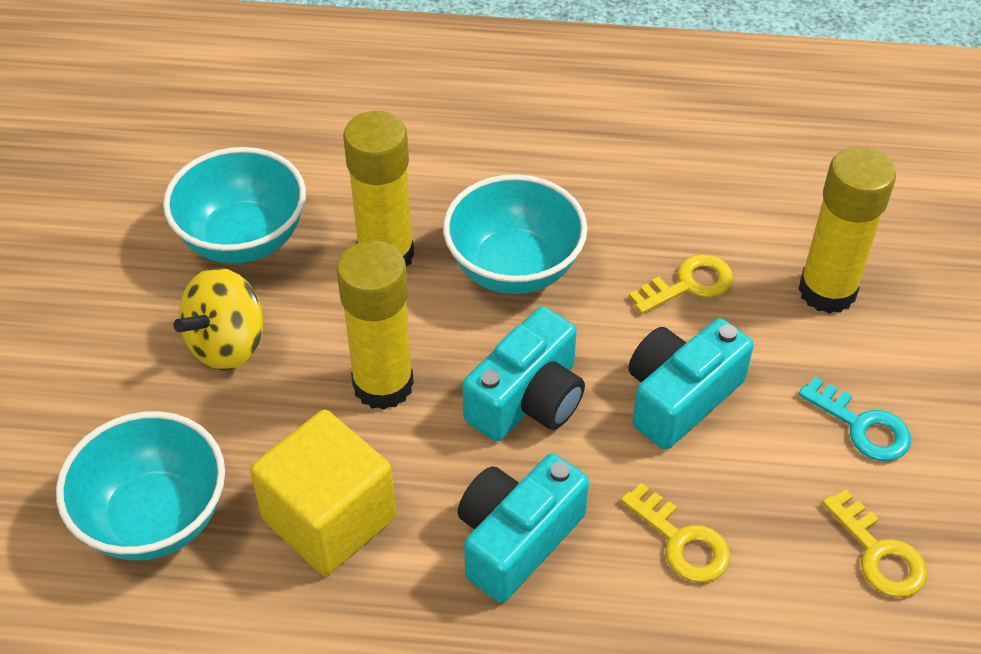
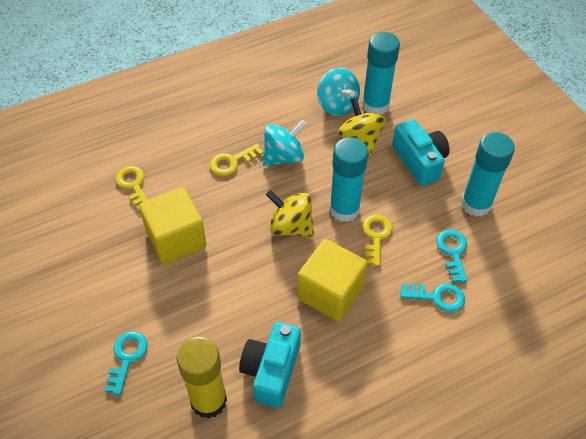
turquoise bowl: [56,411,225,560] [163,147,306,264] [443,174,588,294] = 3 -> none = 0
turquoise camera: [458,453,589,603] [462,307,585,441] [629,318,754,450] = 3 -> [239,322,301,408] [392,119,450,186] = 2
turquoise glue stick: none = 0 -> [330,137,368,222] [362,32,400,114] [461,132,515,217] = 3
turquoise key: [798,377,911,461] = 1 -> [105,331,148,395] [400,283,465,312] [436,230,467,283] = 3
turquoise spinning top: none = 0 -> [263,120,307,166] [317,68,360,116] = 2
yellow cube: [250,410,396,576] = 1 -> [139,187,207,264] [297,239,368,321] = 2
yellow glue stick: [336,240,414,410] [343,111,414,267] [798,146,896,314] = 3 -> [177,337,227,419] = 1
yellow spinning top: [173,267,263,370] = 1 -> [266,190,314,237] [338,98,386,156] = 2

